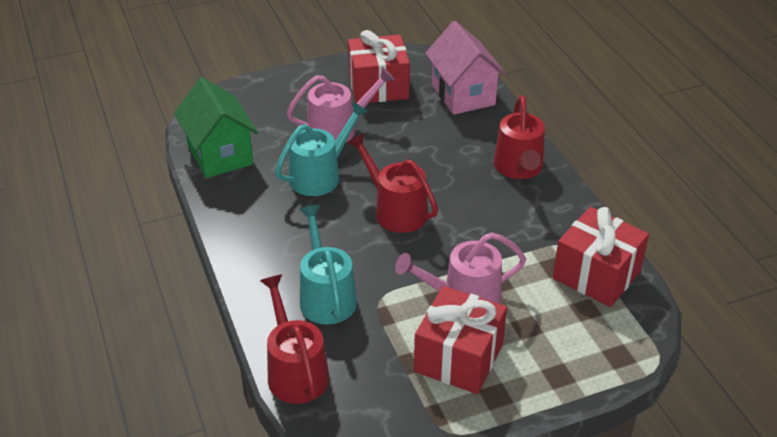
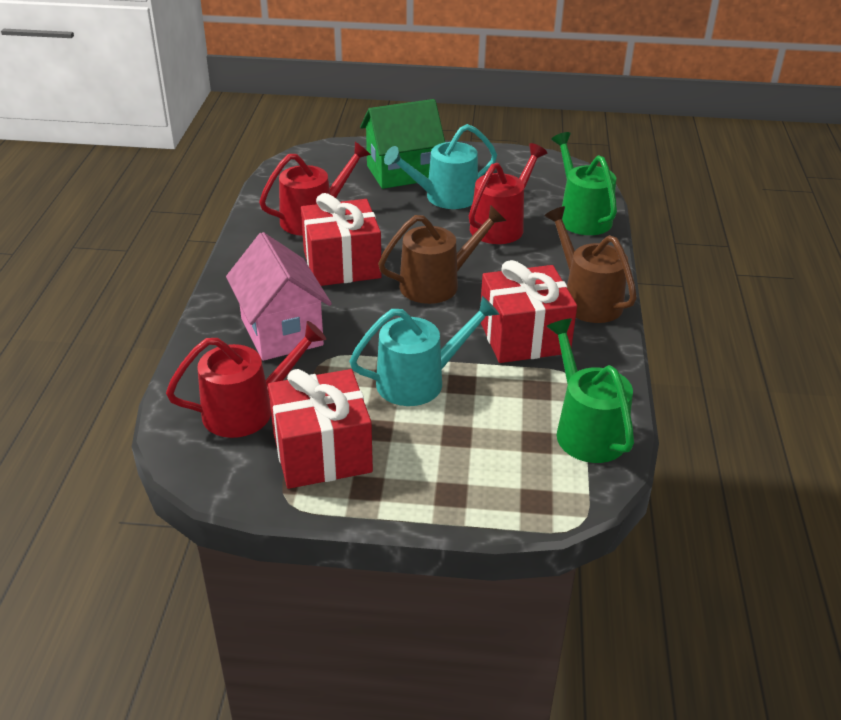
brown watering can: none = 0 -> [378,205,506,304] [544,206,637,323] = 2
green watering can: none = 0 -> [546,319,634,463] [551,132,617,235] = 2
pink watering can: [287,67,395,143] [395,232,526,304] = 2 -> none = 0

